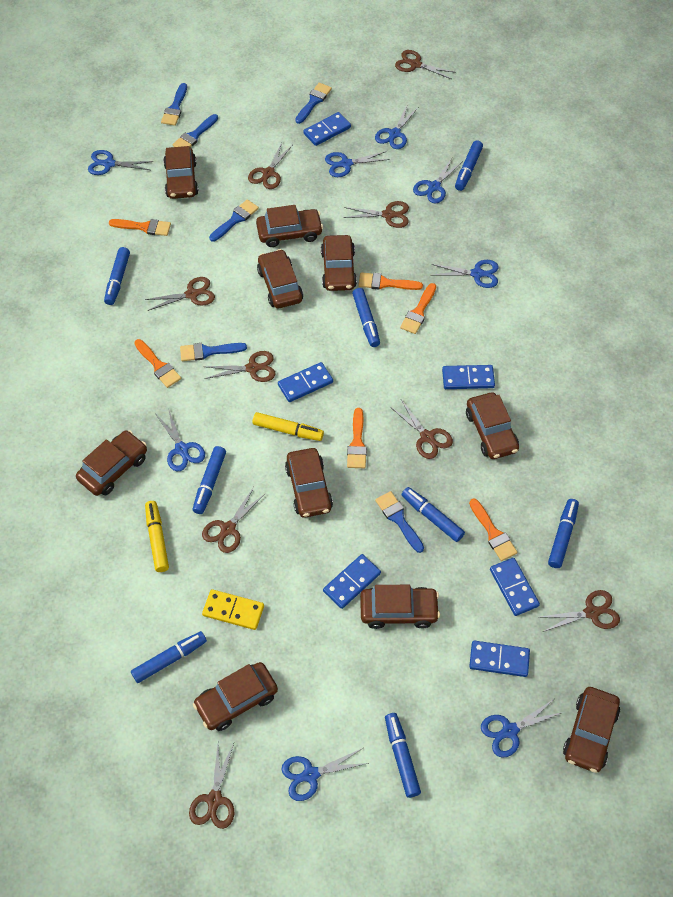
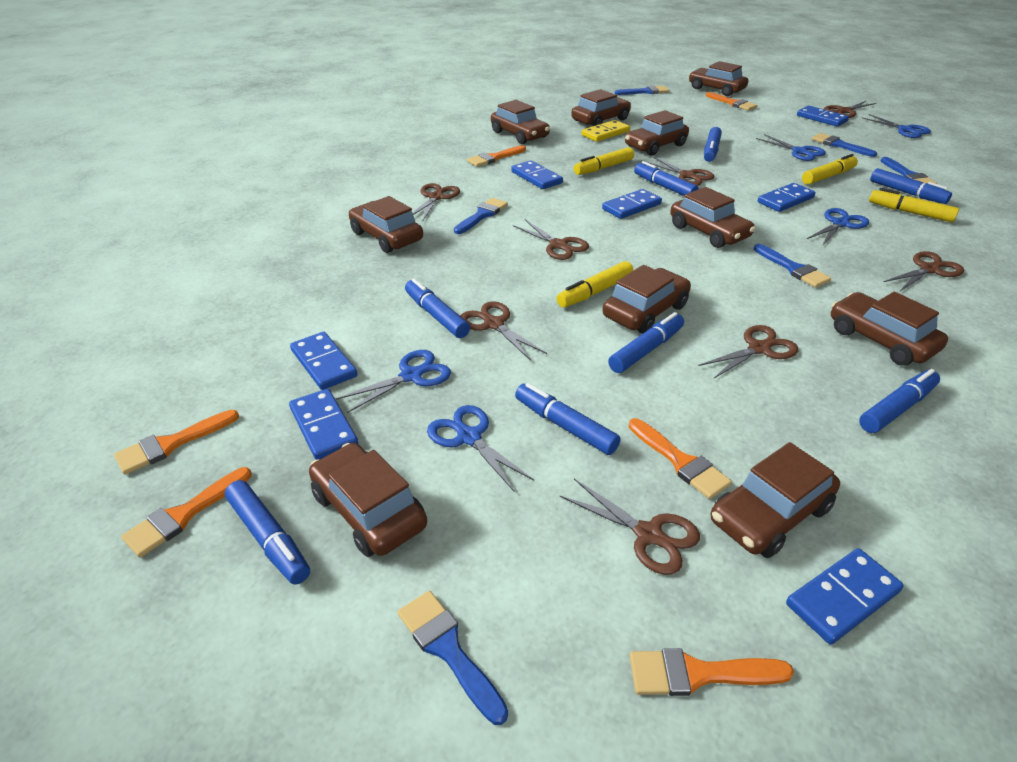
blue domino: [278,362,333,402] [303,112,351,146] [323,554,381,609] [442,365,495,389] [469,640,530,677] [490,558,540,616] = 6 -> [289,389,358,460] [290,332,357,390] [511,160,563,189] [602,189,662,219] [758,183,815,212] [786,548,904,644] [797,105,849,127] = 7
blue scissors: [88,150,153,175] [157,408,205,471] [281,748,369,801] [325,151,390,177] [375,104,418,149] [413,158,463,203] [431,260,498,288] [481,699,563,758] = 8 -> [336,350,451,413] [427,405,534,491] [756,134,826,161] [807,208,869,246] [862,114,931,138] = 5
brown scissors: [145,277,215,311] [189,743,234,829] [202,487,266,553] [204,351,276,382] [248,142,293,189] [344,201,409,228] [390,400,453,459] [395,50,456,79] [541,590,620,632] = 9 -> [413,183,460,220] [460,301,547,361] [513,220,589,260] [559,479,700,575] [645,157,715,186] [698,325,798,378] [824,101,877,118] [884,251,964,291] = 8
yellow marker: [145,501,169,572] [253,412,324,441] = 2 -> [557,261,634,308] [574,147,634,175] [802,154,858,185] [869,188,959,222] = 4

